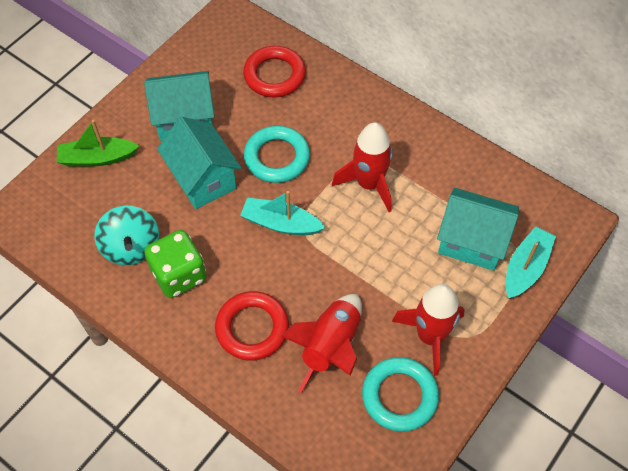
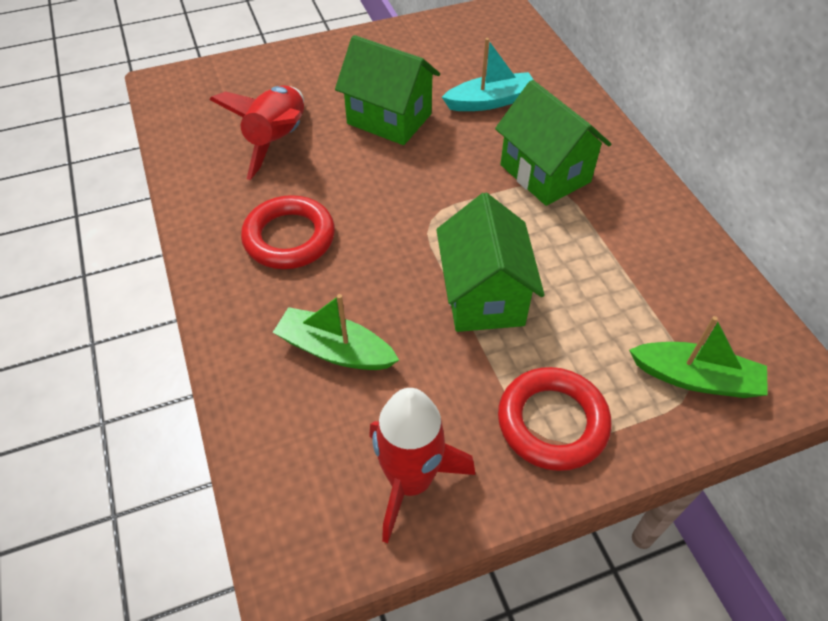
green boat: [57,120,139,166] = 1 -> [273,294,399,370] [629,316,768,398] = 2
green dice: [144,230,206,298] = 1 -> none = 0
green house: none = 0 -> [335,35,440,145] [436,193,545,332] [495,80,611,206] = 3
red rocket: [281,294,362,393] [332,122,393,212] [392,284,465,376] = 3 -> [209,85,304,180] [369,388,476,543] = 2
turquoise boat: [240,191,325,235] [506,226,556,298] = 2 -> [442,38,533,111] = 1
turquoise house: [144,71,214,141] [157,117,242,209] [437,188,519,271] = 3 -> none = 0
turquoise ring: [244,126,310,183] [362,357,439,432] = 2 -> none = 0
turquoise spinning top: [94,205,159,265] = 1 -> none = 0

